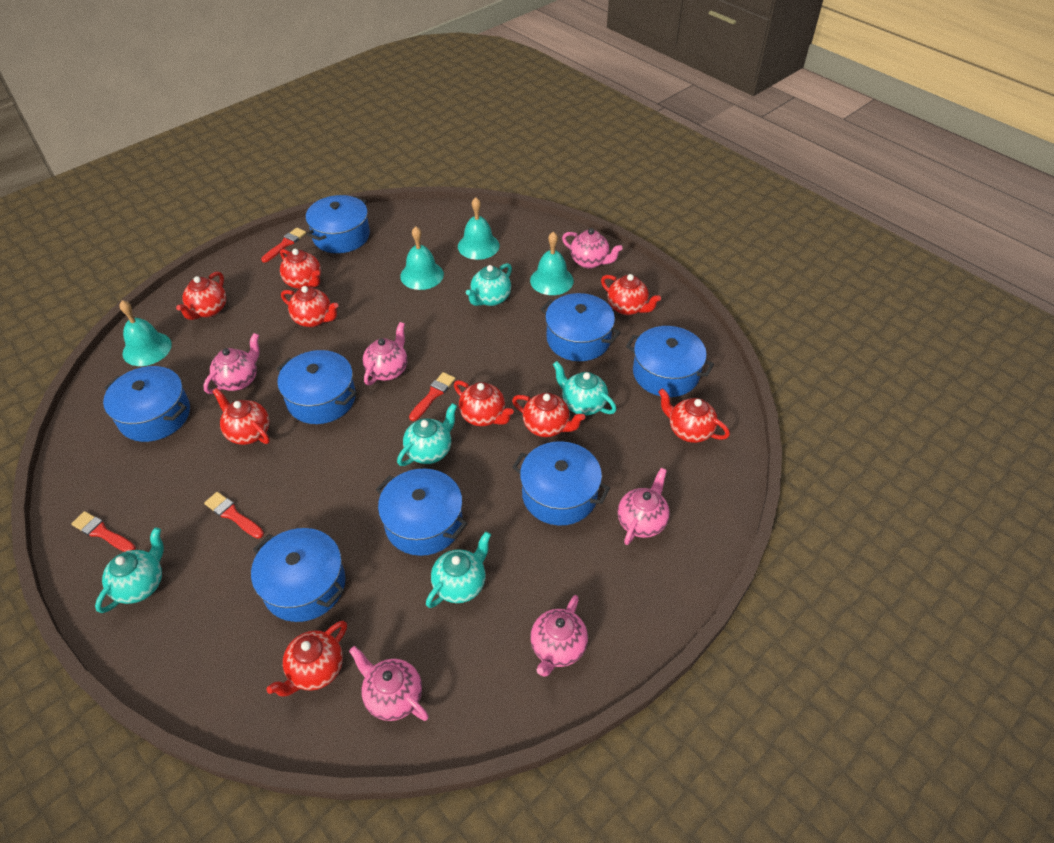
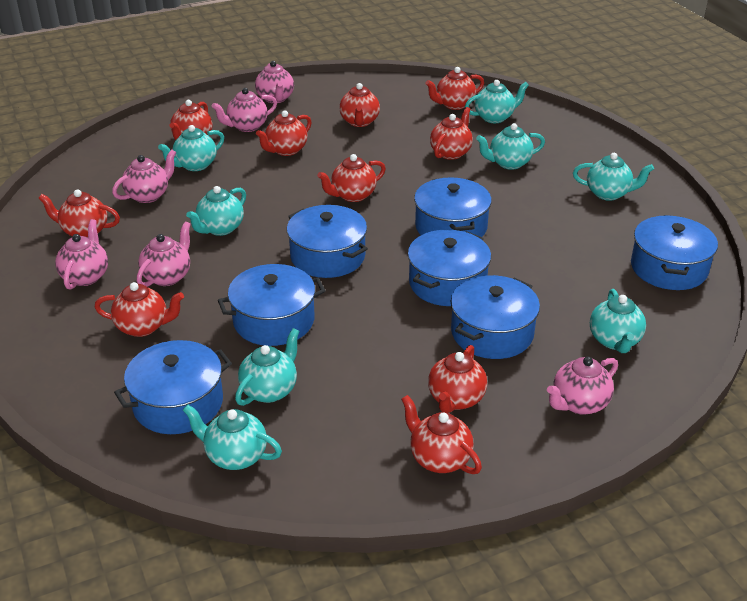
blue pot: [103,366,190,442] [251,528,346,622] [277,350,357,424] [306,195,370,253] [376,469,467,556] [512,441,610,525] [540,293,621,361] [626,326,714,397] = 8 -> [114,340,232,434] [218,264,326,346] [287,205,368,278] [408,230,491,306] [414,177,492,237] [451,275,540,359] [631,215,718,290] = 7
red brush: [71,511,136,552] [204,492,264,539] [261,227,306,262] [409,372,455,421] = 4 -> none = 0
red teapot: [176,271,226,320] [212,388,270,445] [267,621,347,696] [280,249,321,289] [281,286,338,327] [454,380,514,426] [512,393,585,437] [601,274,661,315] [658,389,730,443] = 9 -> [38,189,120,238] [94,282,184,337] [170,100,213,140] [256,110,312,156] [317,154,386,202] [339,83,380,127] [401,395,482,474] [426,67,484,110] [428,345,487,413] [430,107,473,160] = 10
turquoise bell: [120,300,172,366] [400,226,444,290] [458,197,500,260] [530,232,574,295] = 4 -> none = 0
turquoise teapot: [95,528,164,613] [397,403,457,466] [426,532,491,608] [466,263,512,306] [553,361,617,415] = 5 -> [158,125,224,171] [183,405,282,470] [186,186,246,236] [235,328,299,406] [465,80,529,123] [476,123,545,170] [573,153,654,201] [590,289,646,353] = 8

